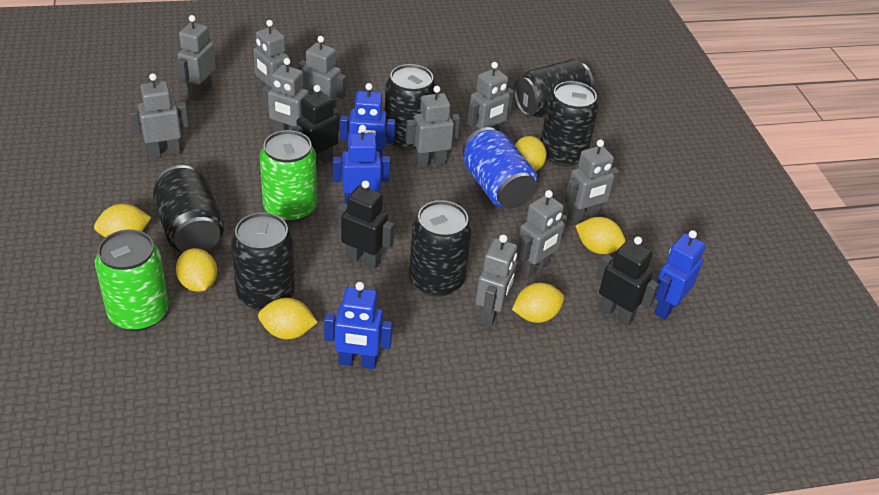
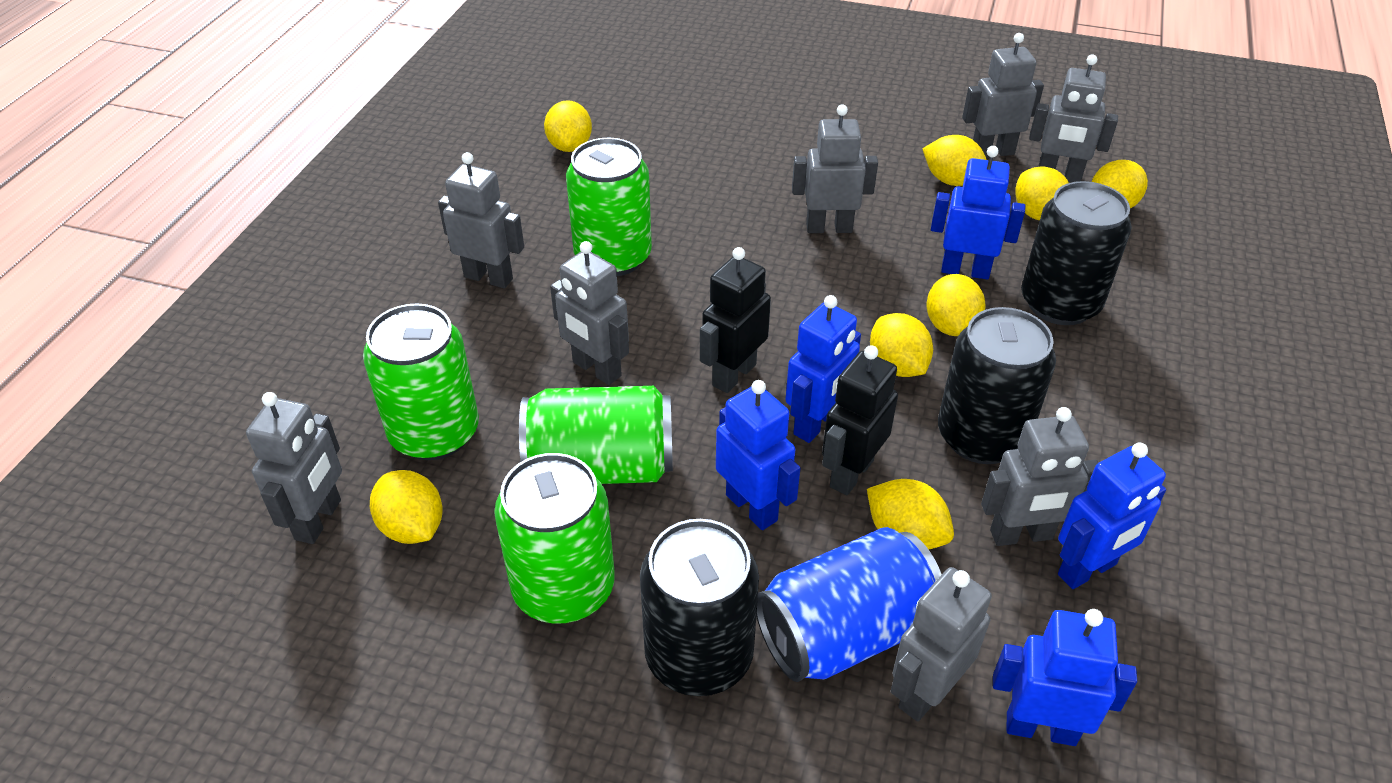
black can: [153,165,224,252] [231,212,295,311] [385,64,436,150] [409,200,472,297] [514,59,594,117] [541,81,599,167] = 6 -> [640,519,759,696] [938,307,1056,464] [1021,181,1132,325] = 3
black robot: [292,85,340,168] [338,180,394,269] [596,236,659,326] = 3 -> [700,247,771,393] [822,345,898,495] = 2
blue robot: [324,282,393,369] [333,125,391,204] [340,83,395,160] [654,230,705,320] = 4 -> [716,380,800,530] [785,295,861,443] [931,146,1025,279] [993,609,1137,746] [1058,443,1166,589] = 5
green can: [95,230,169,331] [260,130,317,223] = 2 -> [363,303,479,460] [494,453,615,624] [519,386,673,484] [566,138,652,276] = 4
grey robot: [129,73,189,158] [177,15,216,101] [252,20,290,91] [262,58,309,133] [299,36,346,108] [405,86,460,168] [467,62,514,133] [475,235,517,327] [517,190,567,279] [564,139,619,224] = 10 -> [246,392,342,544] [438,152,524,288] [550,241,629,385] [792,104,878,233] [891,567,992,722] [962,33,1044,158] [981,407,1098,546] [1029,54,1118,182] = 8
yellow lemon: [94,204,152,237] [176,248,217,292] [258,298,318,339] [512,283,564,323] [515,136,547,172] [575,217,626,254] = 6 -> [370,470,443,544] [544,100,592,152] [867,479,954,549] [870,313,933,377] [922,135,987,186] [926,274,986,336] [1015,166,1069,220] [1092,160,1148,209] = 8

